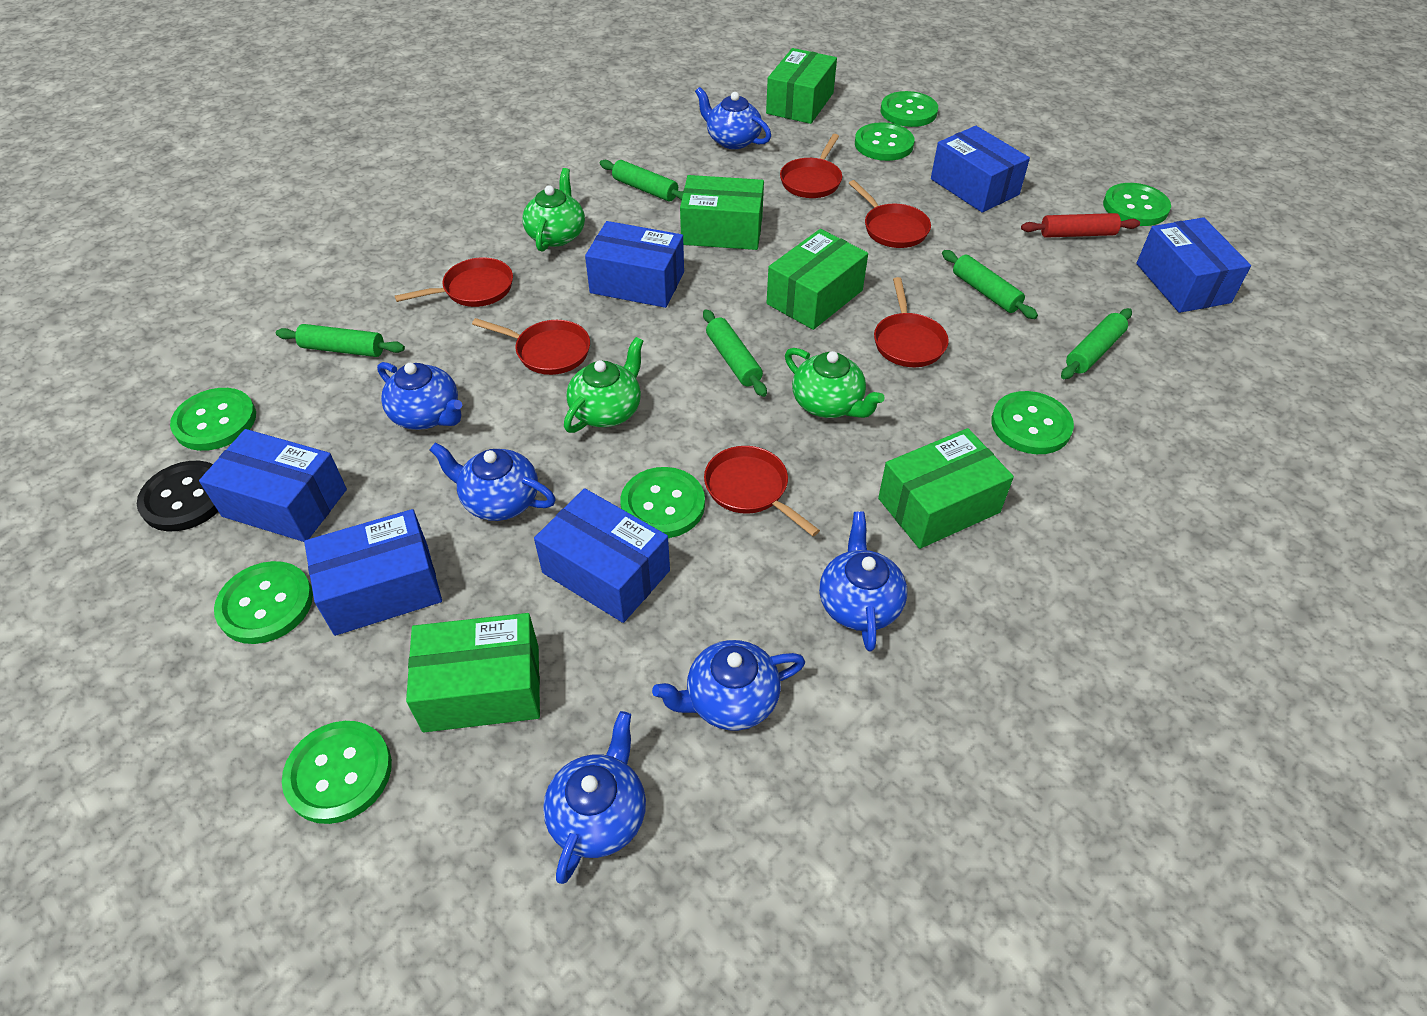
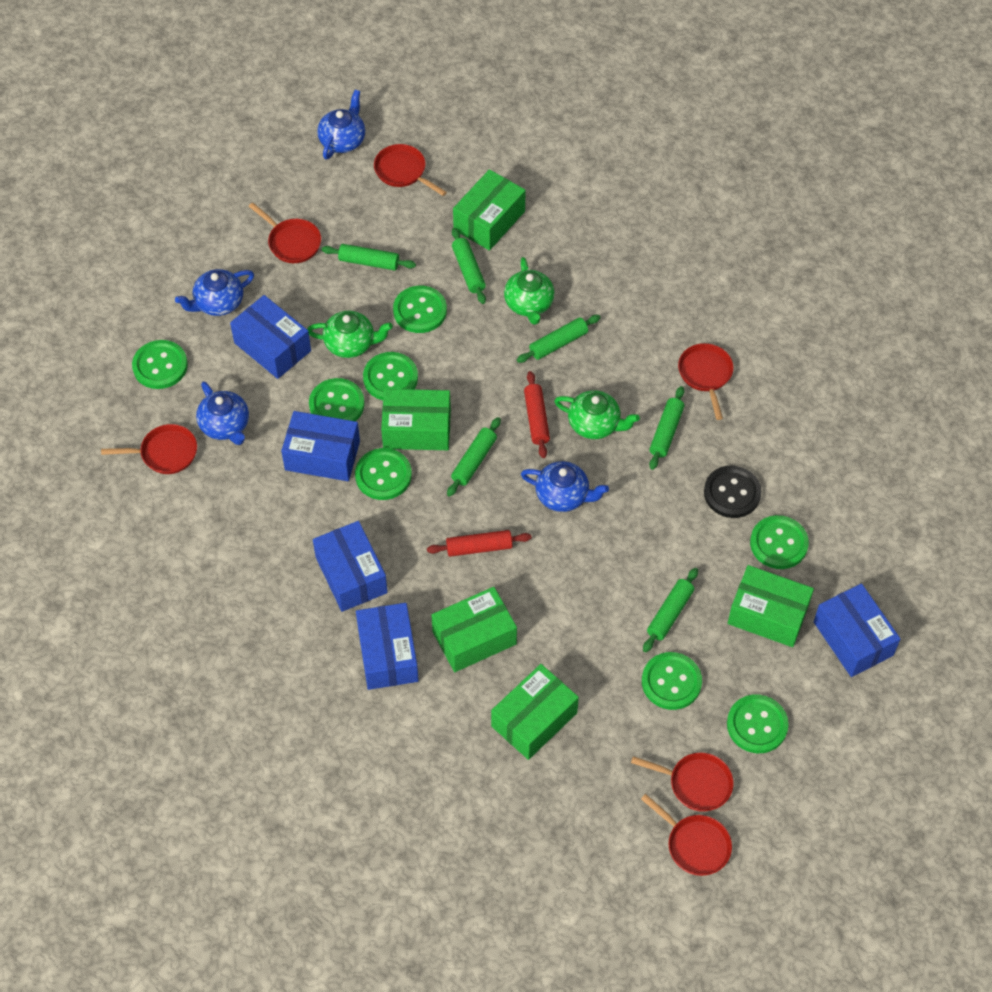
blue box: [199,429,347,542] [304,509,442,636] [534,488,670,623] [585,221,684,308] [931,126,1030,213] [1136,217,1251,313] = 6 -> [230,295,311,379] [281,411,360,481] [313,521,388,612] [356,603,419,690] [814,584,900,677] = 5
blue teapot: [377,362,462,430] [429,442,556,521] [543,711,646,884] [652,640,805,730] [695,87,771,149] [819,512,907,651] = 6 -> [175,269,254,316] [196,381,249,445] [317,90,365,159] [521,461,609,512] = 4
green rolling pin: [276,324,405,357] [600,160,683,202] [703,309,767,397] [942,250,1038,319] [1061,308,1132,379] = 5 -> [322,244,416,271] [447,417,501,497] [452,228,486,304] [517,315,601,363] [643,568,698,652] [649,386,684,470] = 6
red rolling pin: [1021,213,1140,238] = 1 -> [427,530,532,557] [524,371,550,458] = 2

